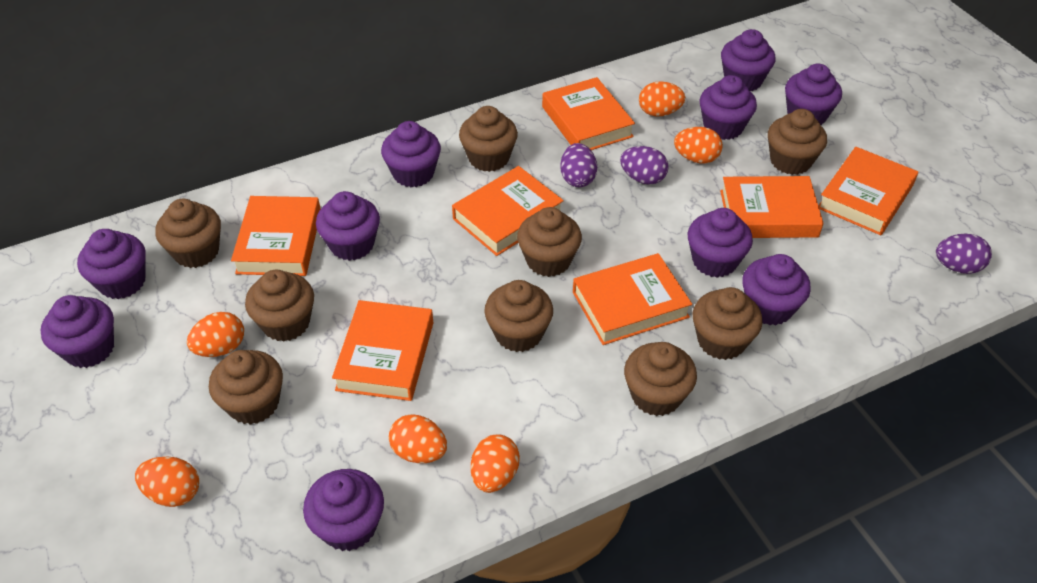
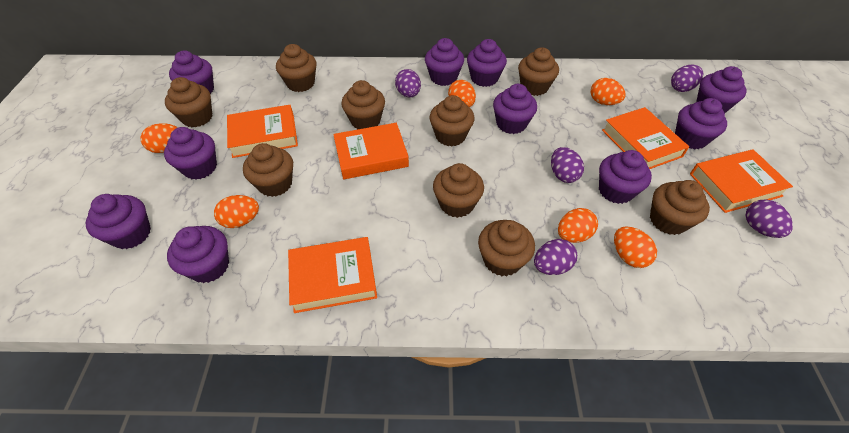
orange book: [231,196,321,276] [332,300,433,401] [452,166,564,256] [542,77,635,150] [573,253,692,345] [720,176,824,238] [818,147,918,235] = 7 -> [227,105,298,158] [288,237,377,313] [333,123,409,180] [602,107,689,169] [690,149,793,213] = 5
purple egg: [560,143,597,187] [620,146,669,185] [936,234,992,274] = 3 -> [395,69,421,97] [534,239,577,275] [551,147,584,183] [671,65,703,92] [746,200,793,238] = 5

